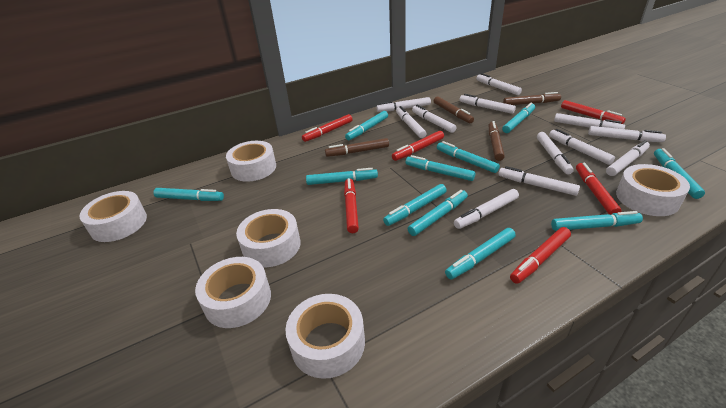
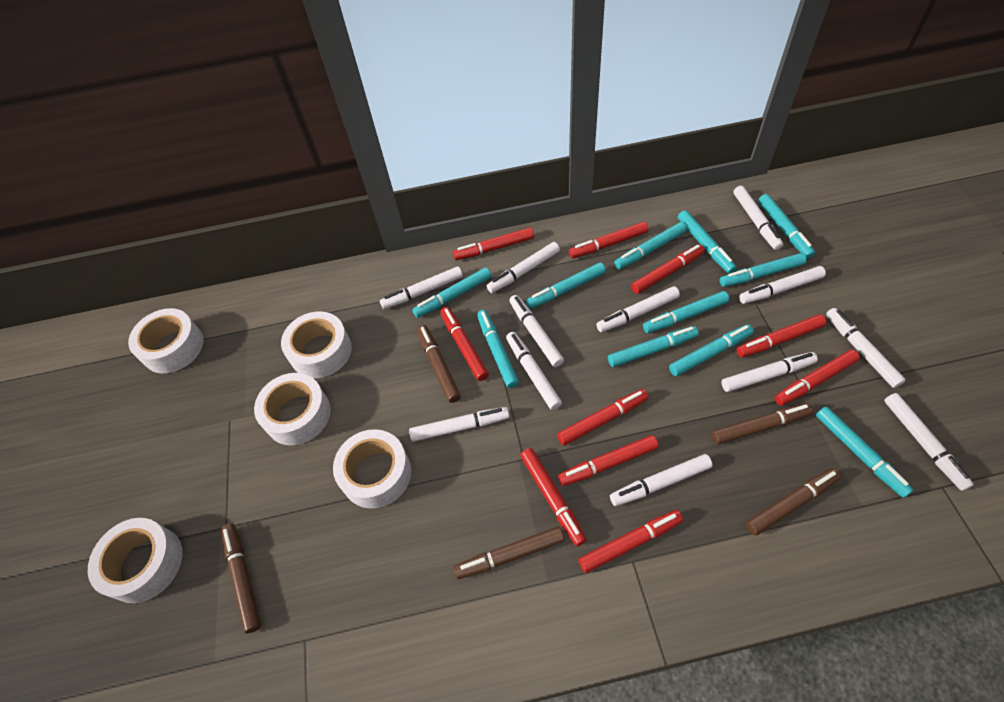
brown marker: [325,138,389,157] [434,96,474,123] [489,121,505,161] [503,92,561,105] = 4 -> [221,523,261,634] [417,325,461,403] [453,527,564,579] [712,403,813,445] [746,468,841,536] = 5
red marker: [302,114,352,142] [344,178,359,233] [392,131,444,161] [510,227,571,284] [561,100,626,124] [576,163,622,215] = 6 -> [440,307,489,381] [453,227,534,260] [520,448,587,546] [557,389,649,446] [558,435,659,486] [569,222,649,258] [578,510,683,573] [631,244,705,294] [736,314,826,357] [775,350,860,406] = 10
white tape: [79,191,147,242] [195,257,271,328] [226,141,276,182] [236,209,301,267] [286,294,365,379] [616,164,690,216] = 6 -> [88,518,182,603] [128,308,203,373] [254,373,331,445] [281,311,352,378] [333,429,411,508] = 5

